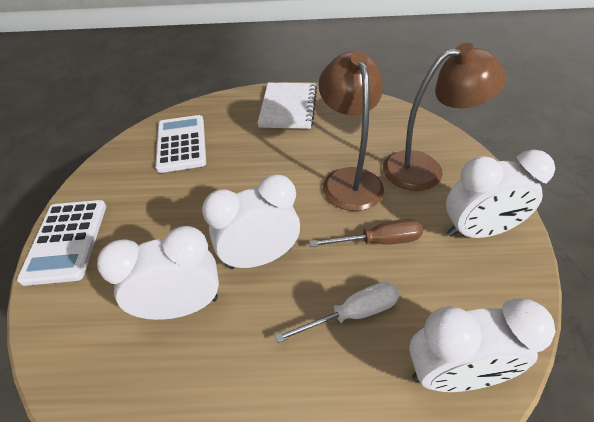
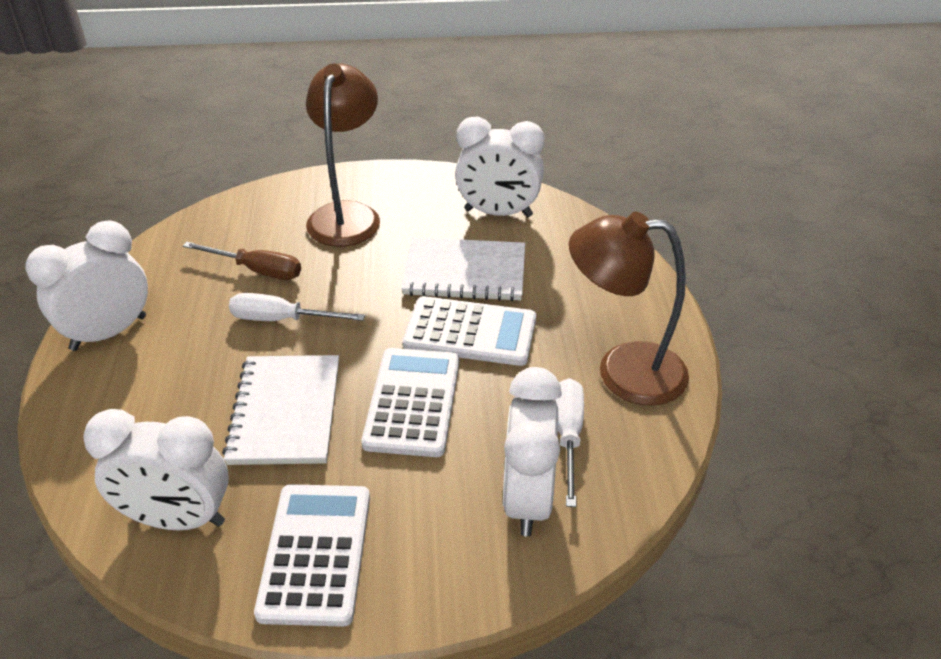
white calculator: [17,200,106,286] [155,115,206,173] = 2 -> [254,484,370,627] [361,348,459,457] [403,296,536,366] = 3
white notebook: [257,83,317,129] = 1 -> [222,355,339,465] [401,237,525,301] = 2
white screwdriver: [275,282,400,343] = 1 -> [229,293,365,321] [555,378,584,507] = 2

